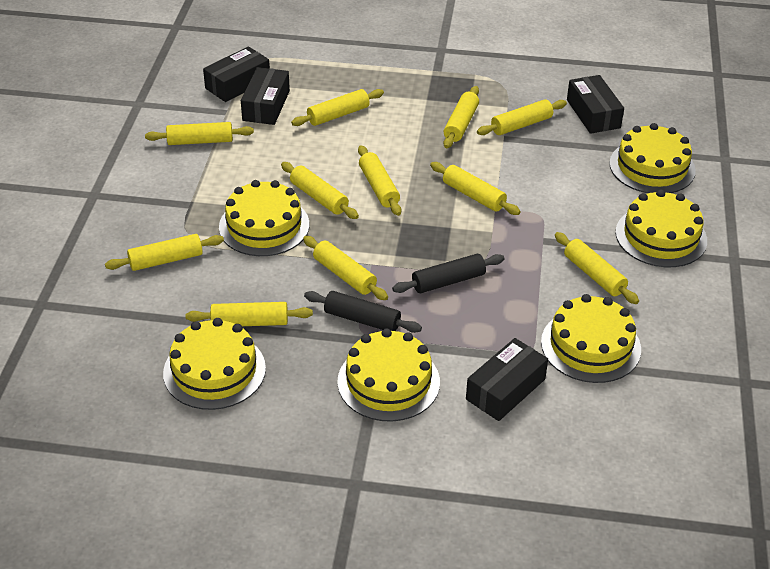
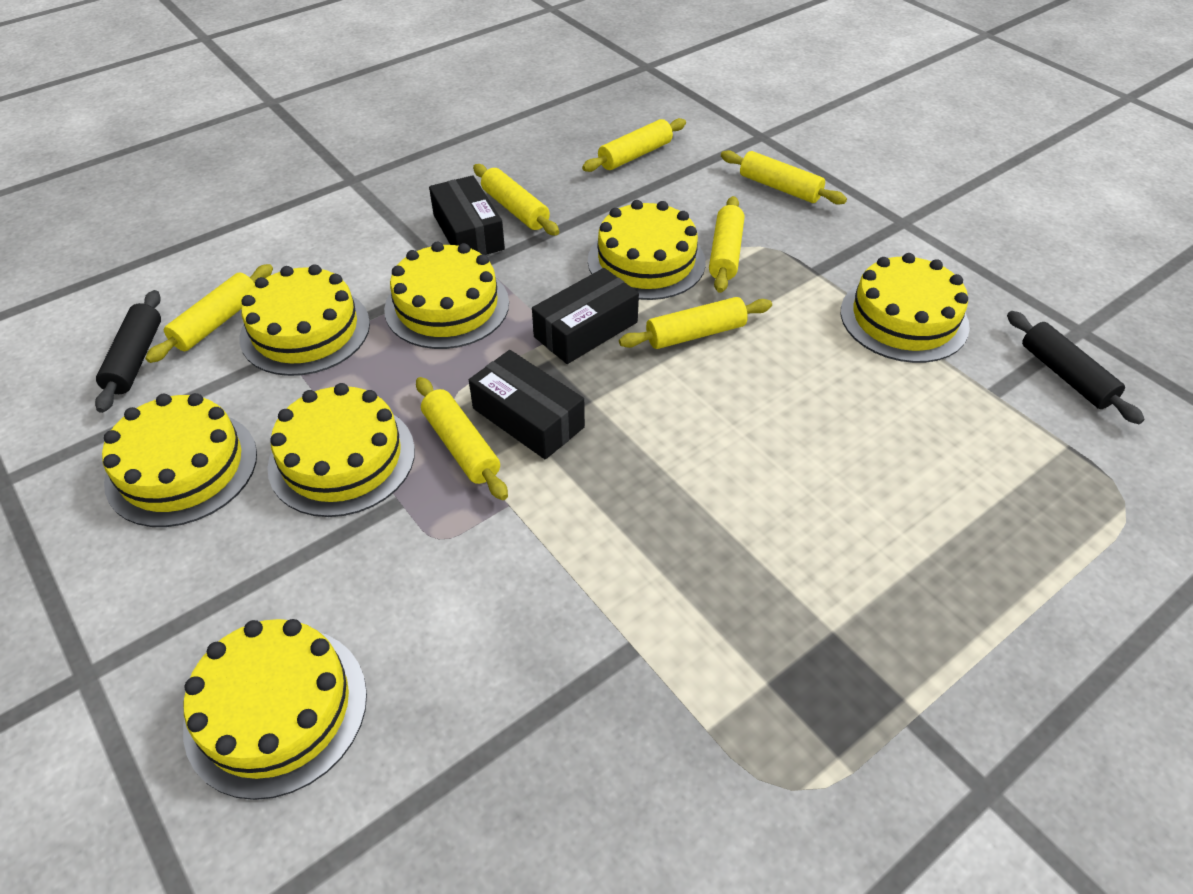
black box: [203,46,270,102] [241,67,290,125] [466,338,548,421] [567,75,624,134] = 4 -> [429,175,505,255] [469,350,585,460] [532,268,639,364] = 3
yellow cake: [163,318,266,410] [219,180,309,256] [337,328,440,422] [541,294,641,383] [609,123,696,193] [616,190,707,267] = 6 -> [102,393,257,527] [183,619,367,800] [240,264,370,376] [267,383,415,517] [384,242,509,349] [588,200,706,300] [841,253,970,363] = 7
yellow rolling pin: [105,234,224,271] [145,122,254,145] [185,302,313,326] [281,162,359,219] [291,89,384,126] [303,236,388,300] [358,145,401,216] [430,162,521,215] [443,86,479,148] [477,99,567,135] [555,232,639,304] = 11 -> [145,264,273,363] [416,377,508,500] [473,164,559,235] [582,118,686,172] [619,297,772,349] [709,196,744,293] [721,150,847,205] = 7

